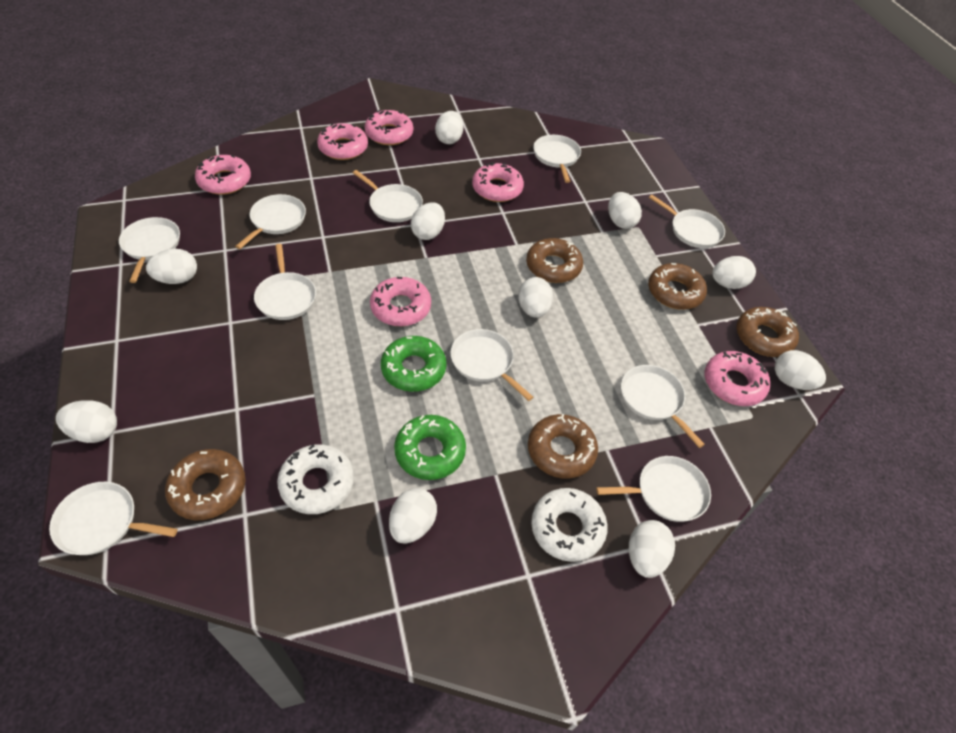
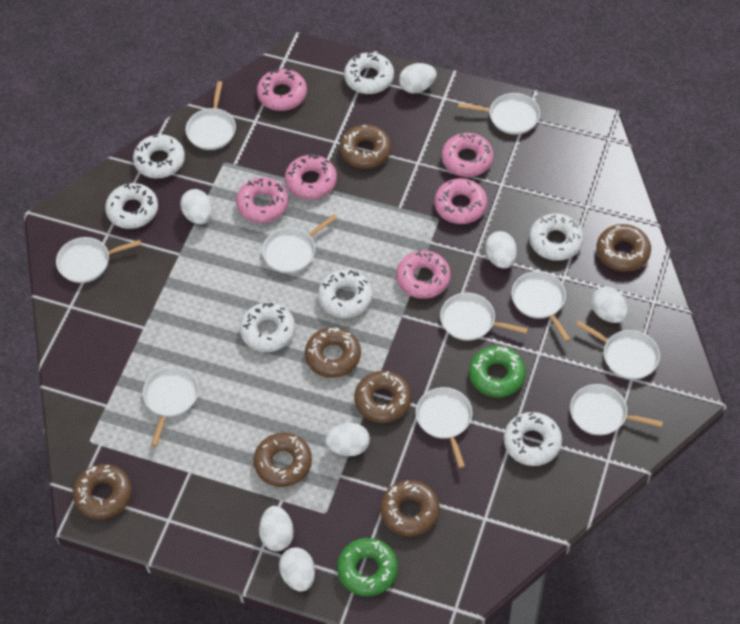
brown donut: [165,449,246,520] [526,238,583,283] [528,414,598,479] [648,263,707,310] [736,307,799,357] = 5 -> [72,464,132,520] [253,432,312,487] [305,327,361,378] [340,125,391,169] [354,371,411,423] [380,480,440,537] [597,224,651,272] = 7
white donut: [277,444,354,514] [531,488,608,562] = 2 -> [105,183,158,229] [133,134,185,179] [240,302,295,352] [318,269,373,318] [344,51,394,94] [504,412,562,466] [529,214,583,261] = 7
white egg: [56,400,117,443] [146,249,197,284] [389,488,437,544] [411,202,445,240] [435,111,463,144] [518,277,553,318] [608,192,642,229] [629,520,675,578] [712,256,756,289] [775,350,826,390] = 10 -> [180,189,212,224] [259,506,294,551] [279,547,315,591] [325,423,370,456] [399,63,437,93] [485,231,517,269] [591,287,628,323] = 7

